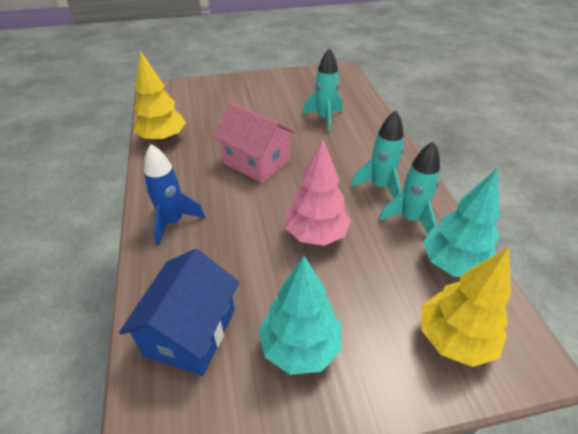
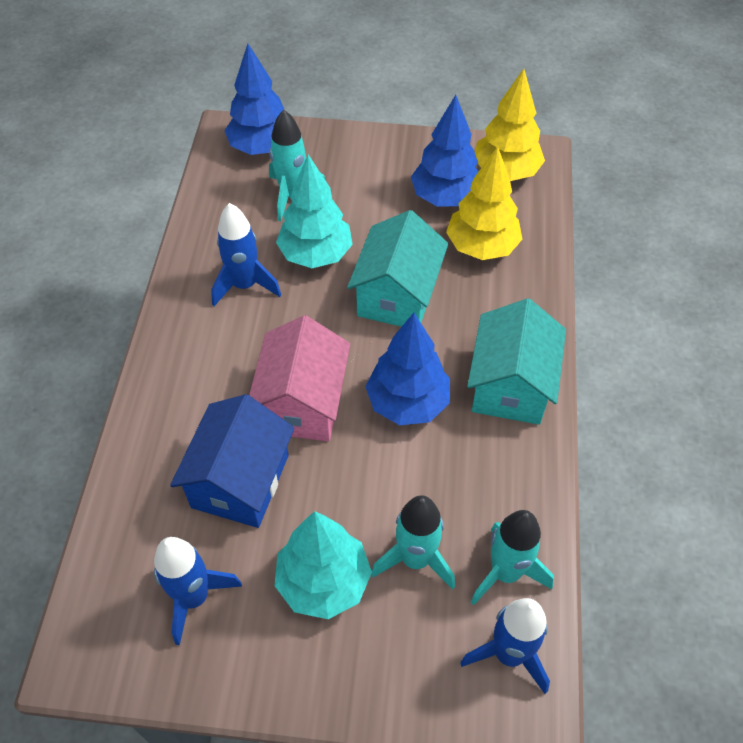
blue rocket: [144,144,205,245] = 1 -> [154,537,242,645] [211,203,281,306] [460,598,550,694] = 3
blue tree: none = 0 -> [224,43,284,155] [365,313,450,425] [411,95,479,207] = 3
pink tree: [285,140,351,246] = 1 -> none = 0
turquoise house: none = 0 -> [347,210,448,327] [467,298,566,425] = 2

